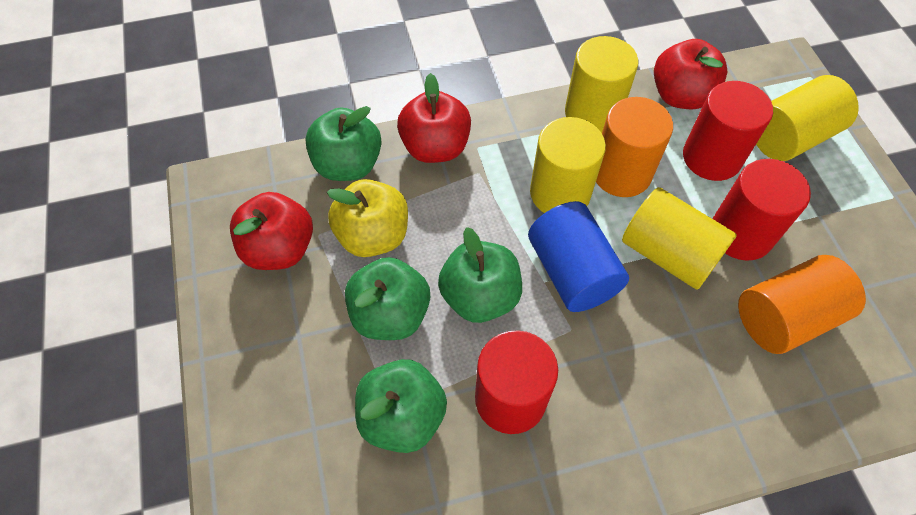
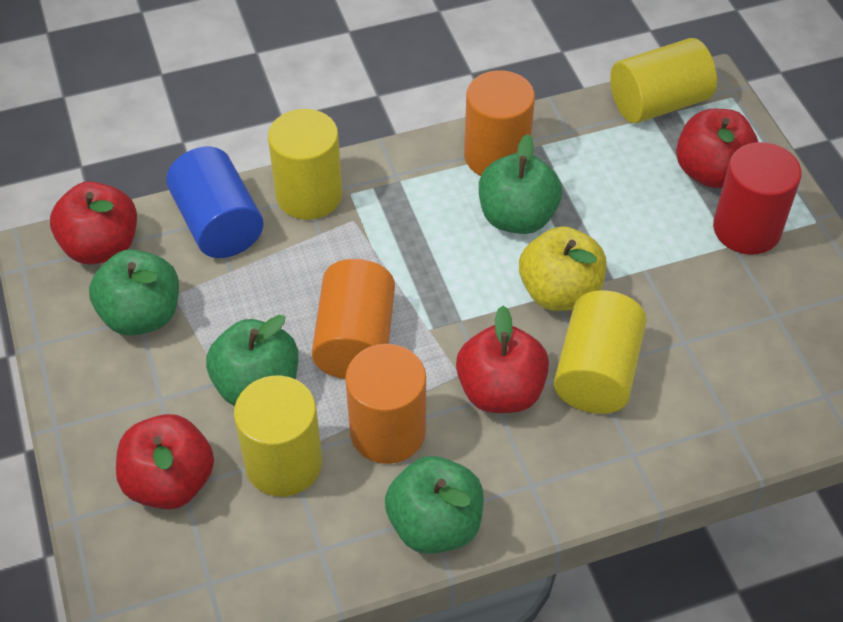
orange cylinder: [596,97,673,197] [738,255,866,354] = 2 -> [312,259,395,379] [345,344,426,464] [464,70,535,176] = 3
red apple: [230,192,313,270] [397,73,471,163] [654,39,727,109] = 3 -> [50,181,137,264] [116,414,214,510] [456,306,549,413] [676,108,758,188] = 4
red cylinder: [475,330,558,434] [683,81,773,181] [713,159,811,261] = 3 -> [713,142,802,255] = 1

